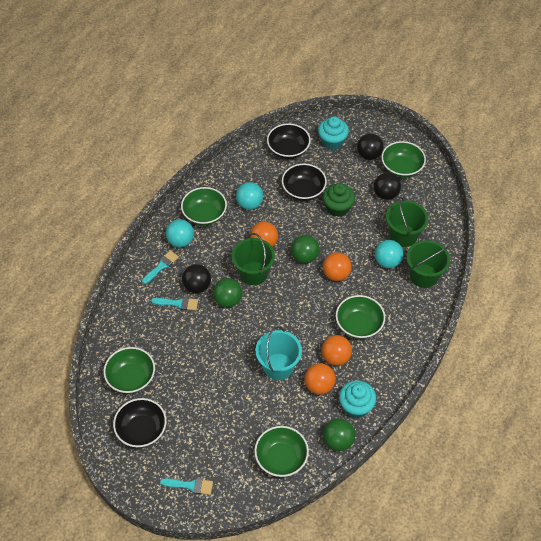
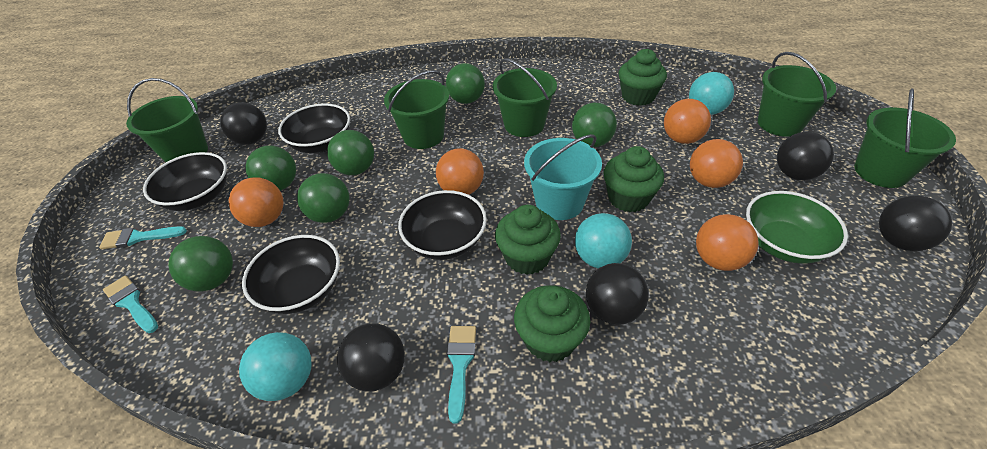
black ball: [182,264,211,293] [357,133,384,160] [374,173,401,200] = 3 -> [220,102,267,145] [337,323,405,392] [586,263,649,325] [777,132,834,181] [879,195,952,251] = 5
black bowl: [113,398,167,447] [267,123,311,159] [282,163,327,201] = 3 -> [143,152,227,211] [242,235,340,314] [278,103,350,153] [398,190,487,260] = 4
green ball: [213,278,242,307] [291,235,320,263] [323,418,355,451] = 3 -> [168,236,233,291] [245,146,296,191] [297,173,349,223] [327,130,374,175] [446,63,485,104] [572,102,617,147] = 6
green bowl: [103,347,155,393] [181,187,227,226] [254,426,309,477] [336,295,385,339] [381,141,426,178] = 5 -> [746,191,848,264] = 1
green bucket: [232,233,275,285] [386,197,428,247] [407,240,450,288] = 3 -> [126,78,208,162] [384,70,449,149] [493,58,557,137] [758,52,836,137] [854,88,956,188] = 5
green cupcake: [323,183,355,217] = 1 -> [495,205,561,275] [514,285,590,362] [604,146,664,212] [619,49,667,106] = 4
orange ball: [250,221,278,247] [304,363,336,395] [321,335,352,366] [323,252,352,281] = 4 -> [229,177,284,227] [436,148,484,195] [664,99,711,144] [690,139,743,188] [696,214,759,271] = 5
turquoise cupcake: [318,117,349,150] [339,380,376,418] = 2 -> none = 0

